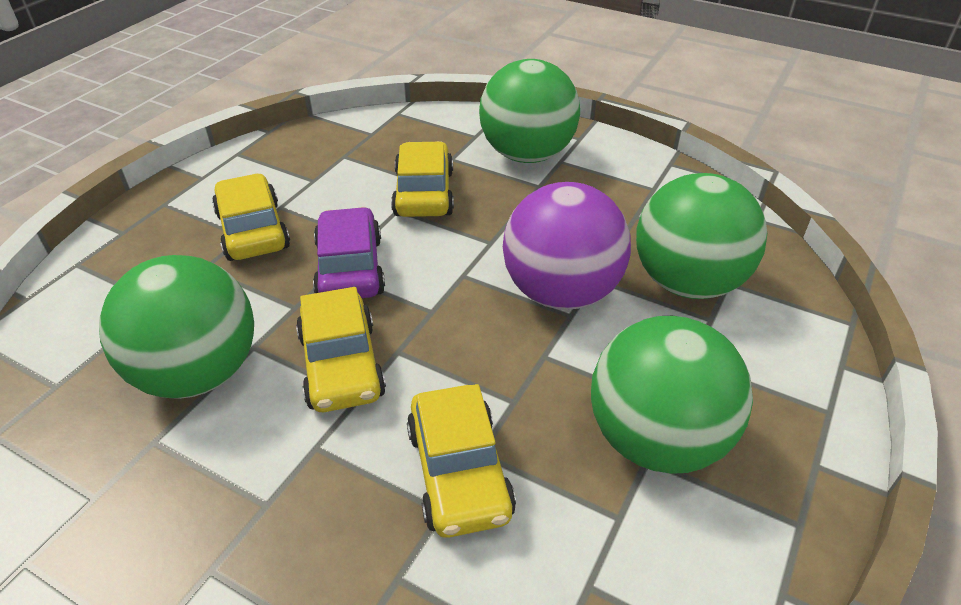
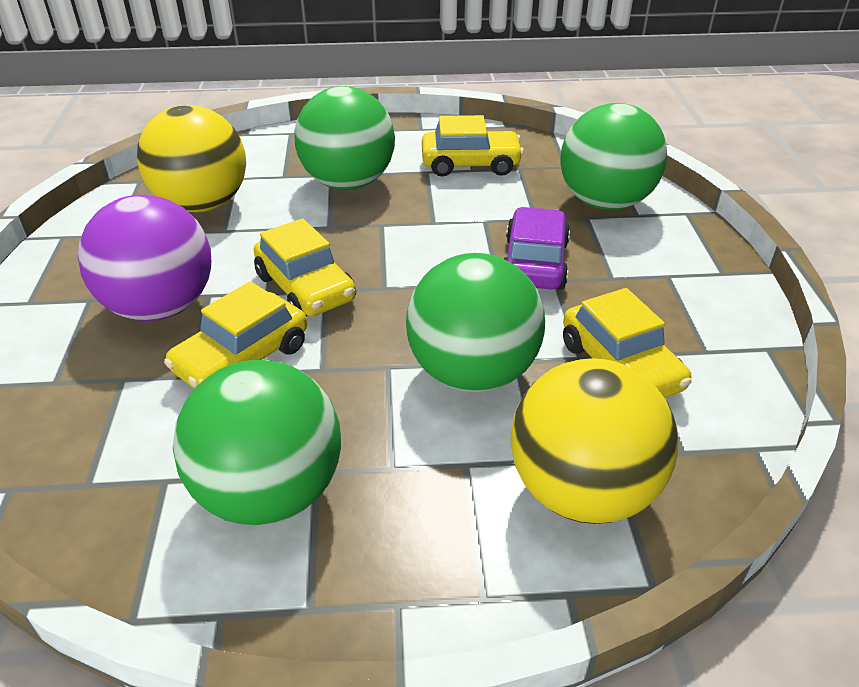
yellow ball: none = 0 -> [137,105,246,212] [510,358,678,524] = 2

